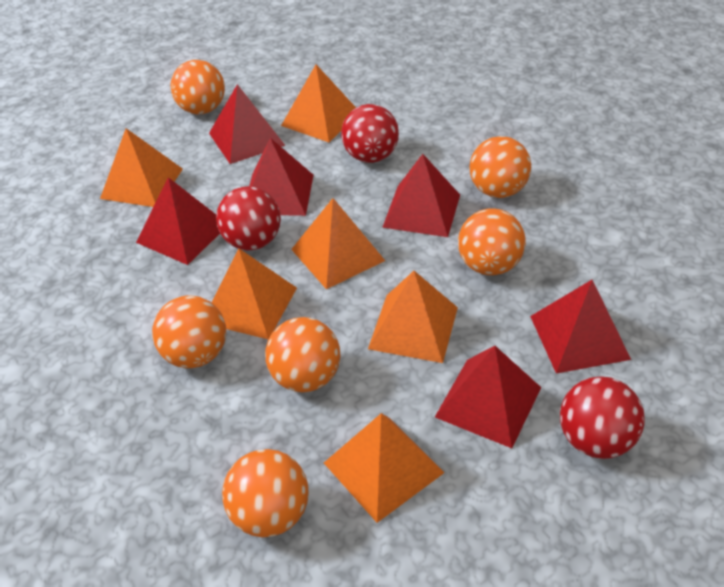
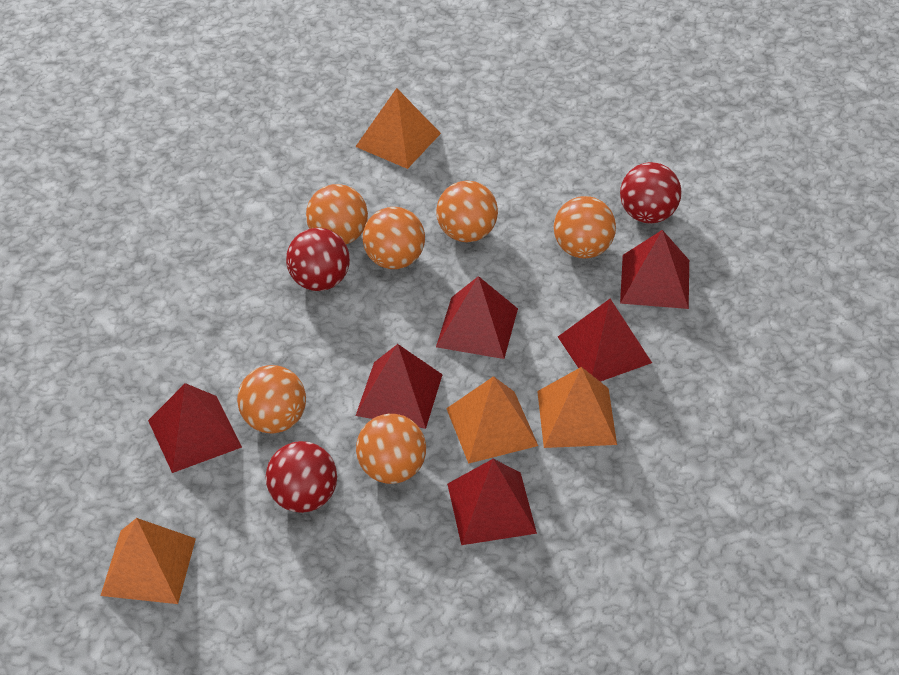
orange pyramid: [100,128,183,207] [212,249,297,339] [281,65,356,142] [291,198,385,289] [324,413,444,523] [368,271,458,363] = 6 -> [101,518,196,604] [355,88,441,169] [446,376,538,464] [537,367,617,448] = 4

